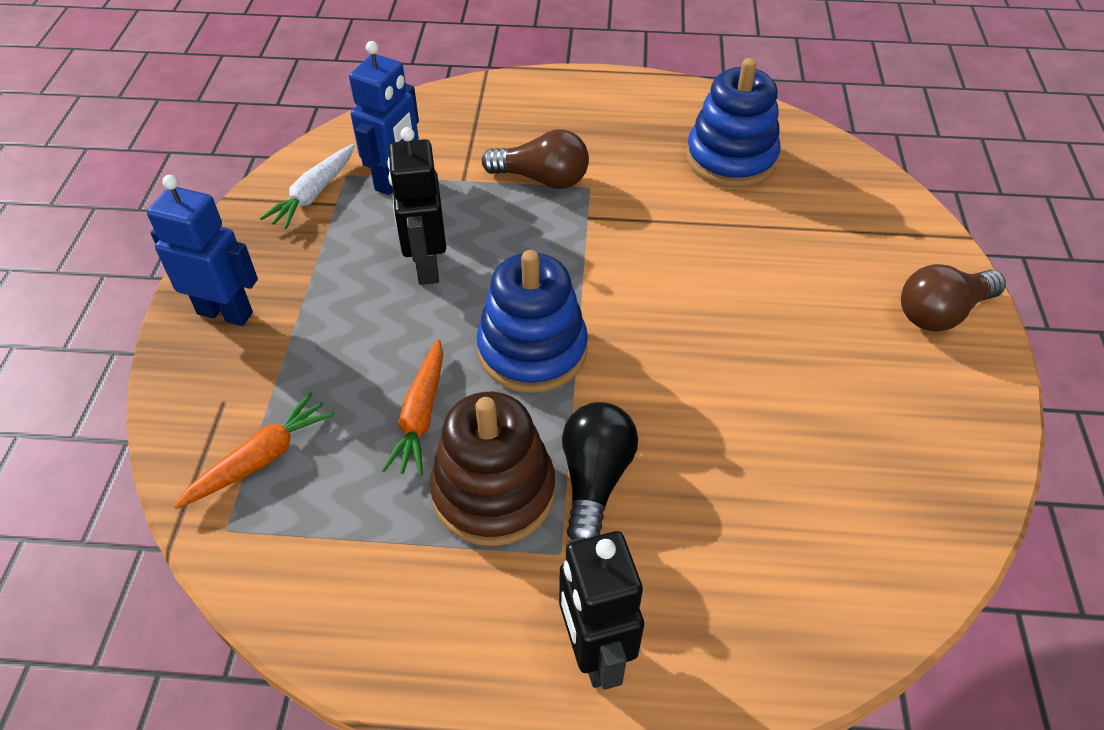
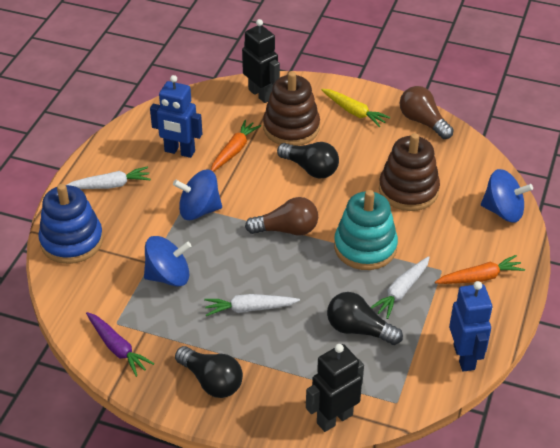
black light bulb: [562,402,638,540] = 1 -> [175,346,243,398] [277,142,339,179] [327,292,403,345] = 3
blue spinning top: none = 0 -> [144,236,191,287] [173,170,222,220] [481,169,533,222] = 3
blue stacking toy: [477,250,588,393] [686,58,780,187] = 2 -> [38,184,103,264] = 1
brown stacking toy: [430,392,555,546] = 1 -> [263,71,320,146] [379,133,440,211] = 2
purple carrot: none = 0 -> [86,312,154,377] = 1
turquoise stacking toy: none = 0 -> [334,190,398,270] = 1
white carrot: [260,144,355,229] = 1 -> [67,166,151,189] [204,294,300,316] [371,256,430,319] = 3
yellow carrot: none = 0 -> [321,89,391,128] = 1

